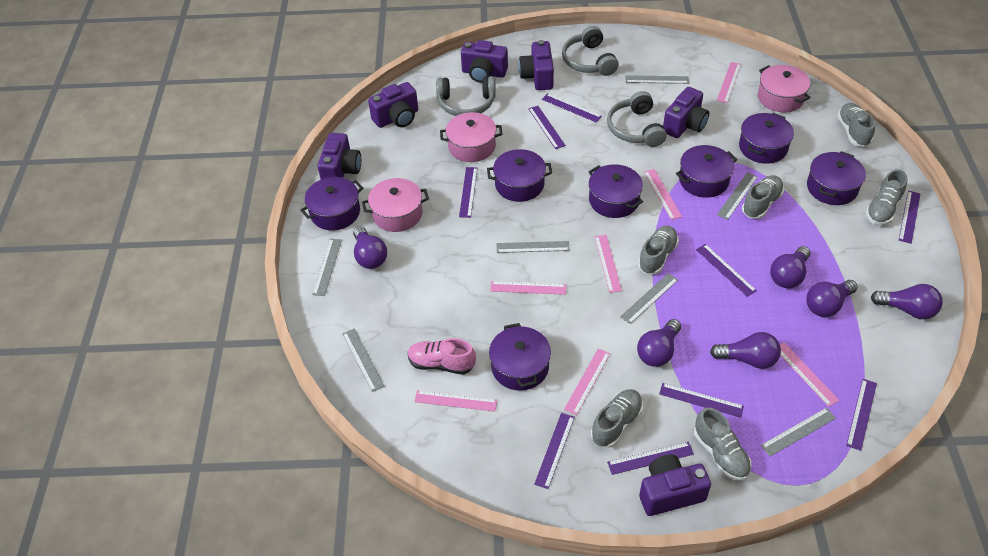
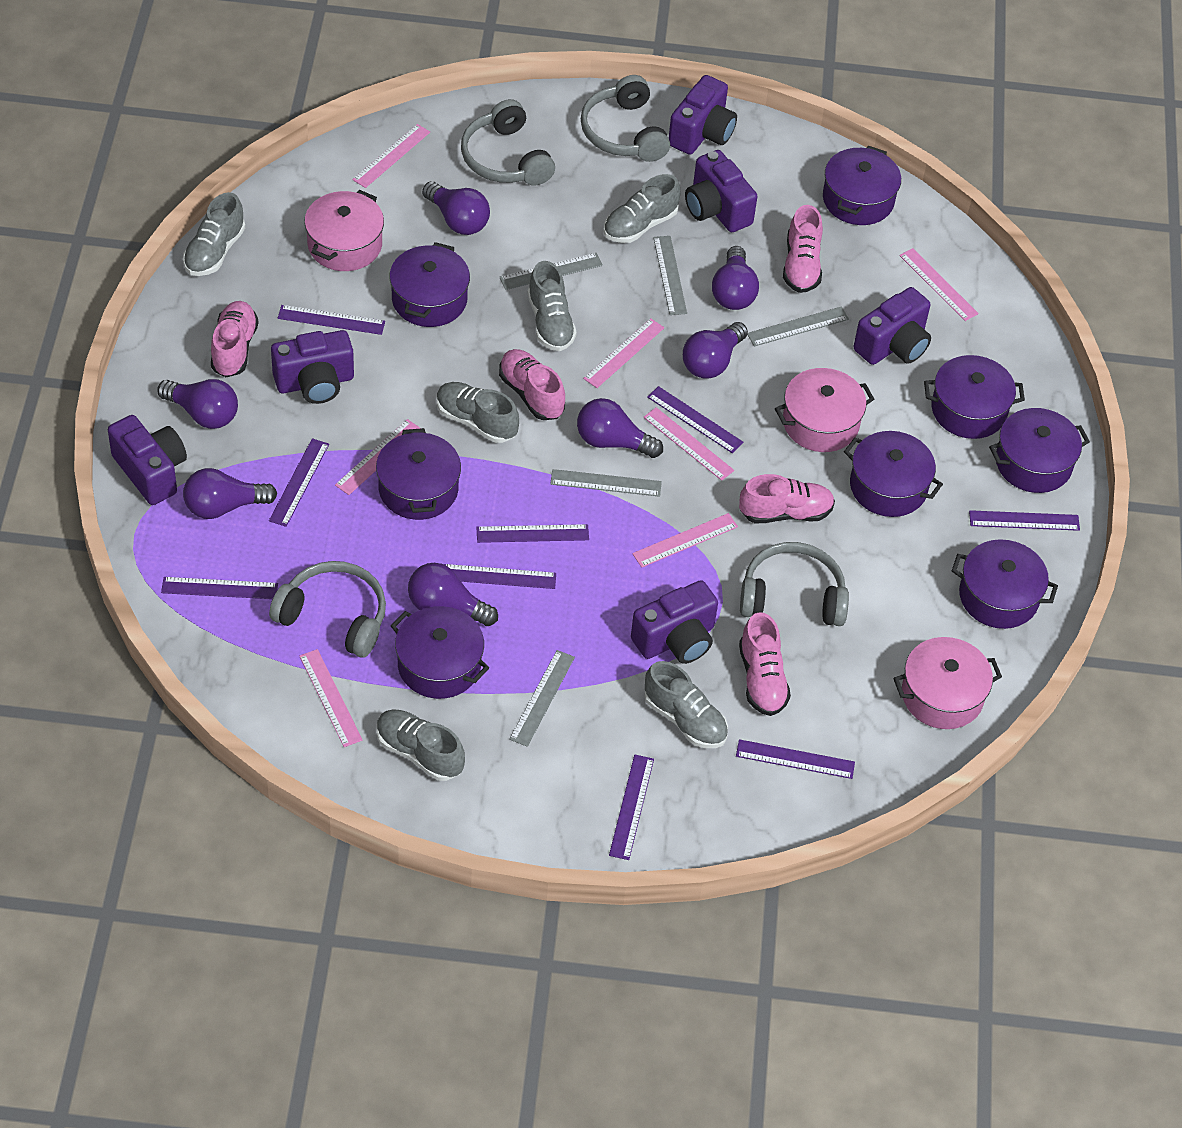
grey headphones: [436,76,496,116] [562,26,619,76] [607,91,667,147] = 3 -> [269,561,386,658] [461,99,555,186] [581,75,670,162] [740,542,849,626] = 4
grey ruler: [312,239,342,296] [342,329,385,392] [497,241,570,253] [620,273,678,324] [625,75,689,84] [717,172,758,220] [761,408,836,456] = 7 -> [499,253,603,290] [509,650,575,747] [550,469,662,497] [653,236,687,315] [747,307,849,346] = 5
pink shoe: [408,338,476,375] = 1 -> [211,301,259,377] [499,349,565,420] [739,474,835,524] [739,612,791,716] [783,205,823,293] = 5
purple light bulb: [353,226,387,269] [637,319,681,367] [710,332,781,369] [770,246,811,288] [806,280,858,317] [871,284,943,319] = 6 -> [157,379,238,429] [183,468,277,519] [408,563,498,626] [422,181,490,235] [577,398,663,458] [683,322,748,379] [712,246,759,310] = 7
purple pot: [300,177,363,230] [487,149,552,202] [489,323,551,391] [589,164,643,218] [676,145,737,198] [739,113,794,164] [807,151,866,205] = 7 -> [376,428,461,520] [389,242,470,327] [391,606,489,699] [823,146,901,225] [844,431,943,517] [924,355,1025,439] [952,539,1058,629] [989,408,1090,493] = 8

